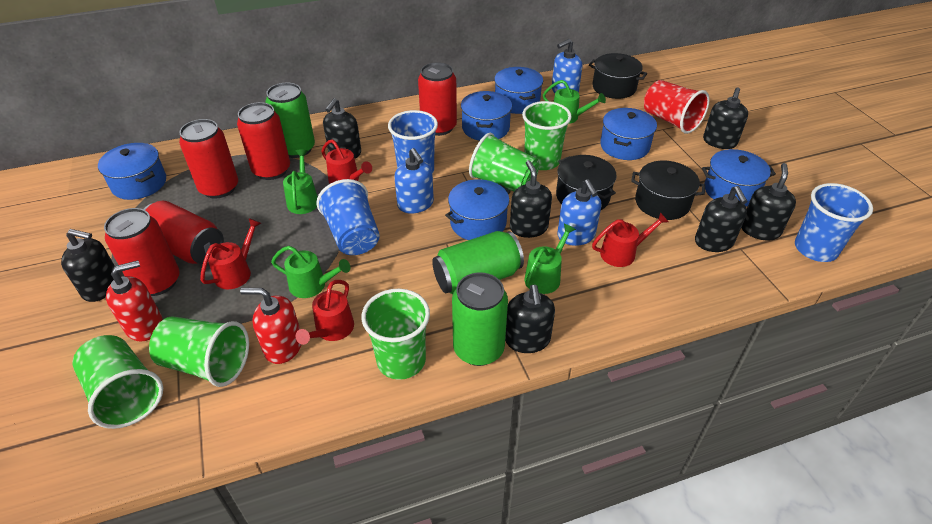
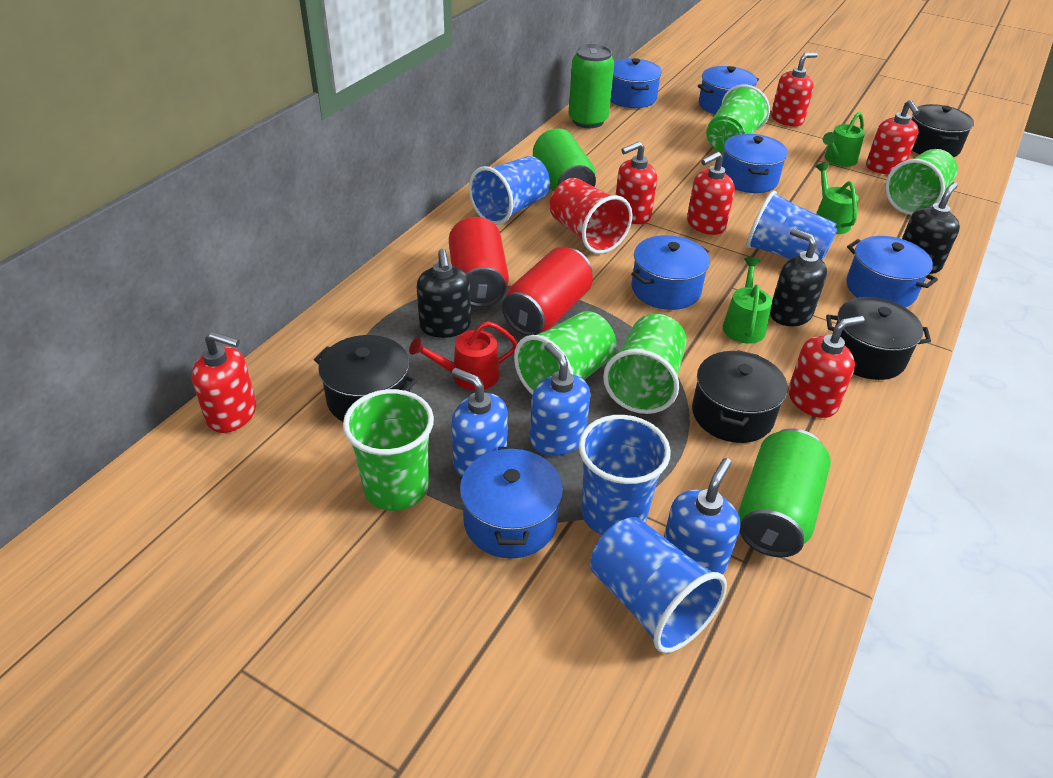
black pot: [556,155,617,210] [589,53,647,99] [631,161,705,220] = 3 -> [314,335,417,422] [692,350,788,443] [826,297,931,380] [911,104,974,157] = 4
black soap dispenser: [61,229,119,302] [323,98,361,159] [505,285,555,353] [510,160,552,238] [695,186,748,252] [703,88,748,149] [741,163,796,241] = 7 -> [417,249,471,338] [770,228,827,326] [902,182,960,274] = 3
blue cup: [316,179,380,255] [388,110,438,173] [795,183,873,262] = 3 -> [469,156,550,225] [579,415,671,535] [590,517,727,653] [746,191,838,261] = 4
green watering can: [271,246,351,298] [283,150,318,214] [525,224,576,294] [543,80,606,124] = 4 -> [723,257,772,344] [815,162,859,234] [823,112,865,167] = 3
red can: [104,208,180,296] [143,201,224,265] [179,119,238,199] [237,102,290,180] [418,62,457,136] = 5 -> [449,217,509,307] [502,247,593,336] = 2
red soap dispenser: [106,260,163,341] [240,288,301,364] = 2 -> [192,331,256,433] [616,141,657,224] [687,152,735,235] [771,52,818,126] [788,316,864,418] [866,100,920,174] = 6
red watering can: [200,218,261,289] [296,280,354,345] [321,139,372,184] [592,212,669,267] = 4 -> [409,321,518,391] = 1

